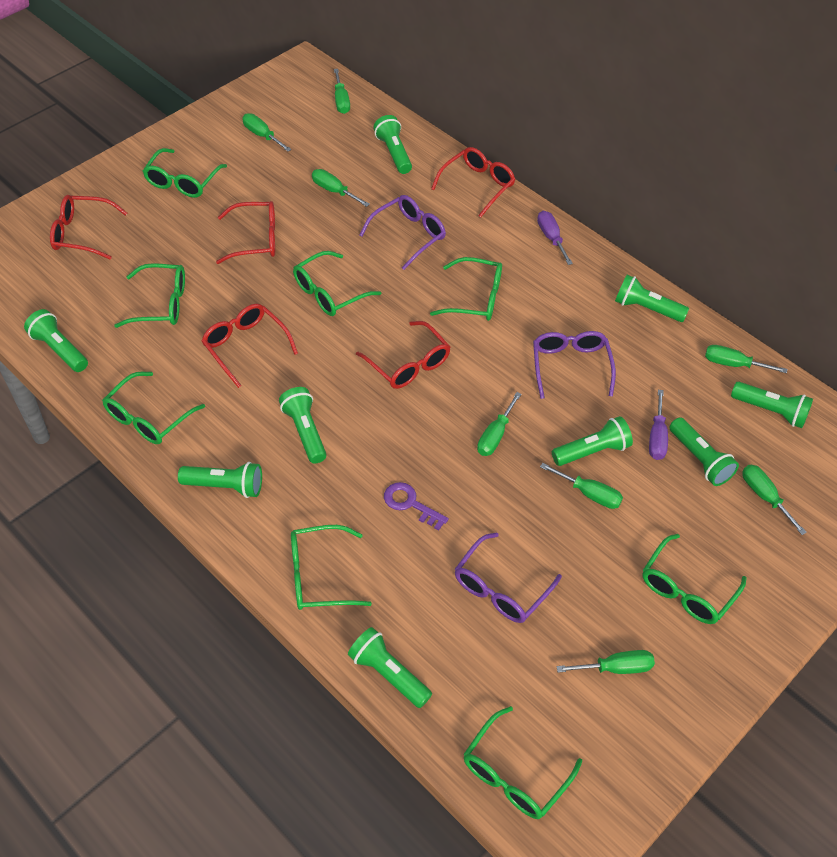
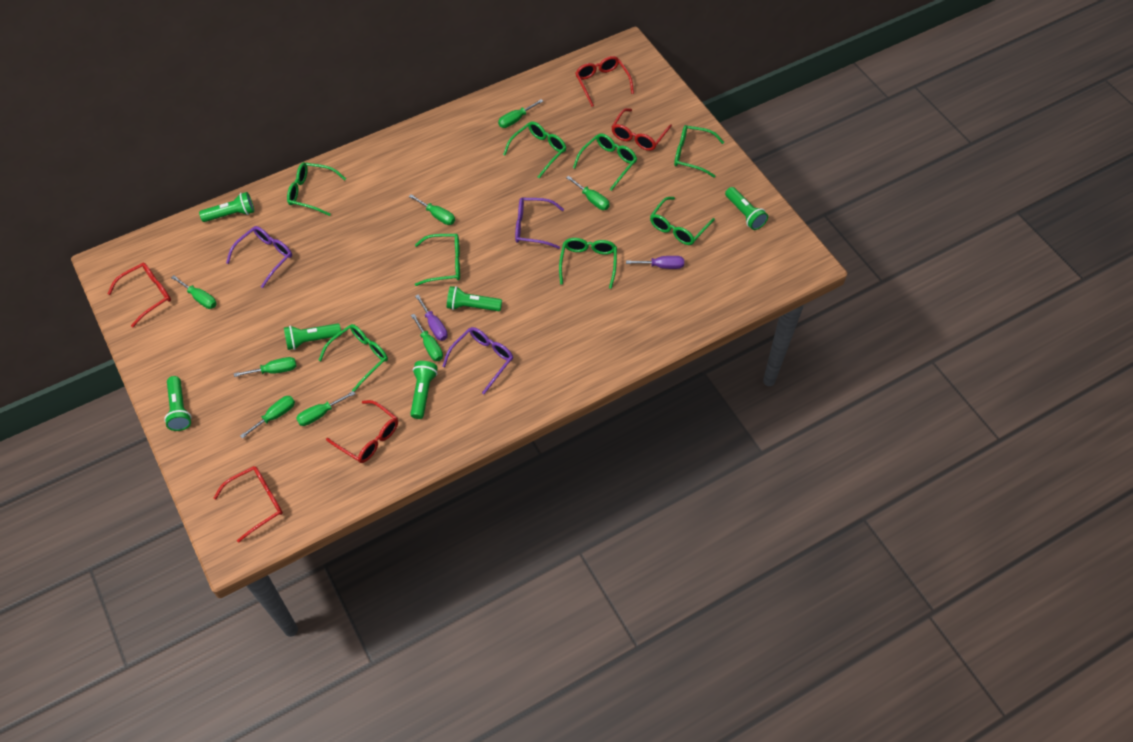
green flashlight: [24,309,88,372] [178,462,262,498] [279,387,327,464] [348,627,432,708] [373,115,412,174] [552,416,633,466] [615,275,689,322] [669,417,739,486] [731,382,813,428] = 9 -> [164,376,192,431] [199,192,254,222] [284,324,342,350] [410,361,438,419] [447,286,502,311] [725,187,768,230] = 6
purple key: [384,482,449,530] = 1 -> none = 0

